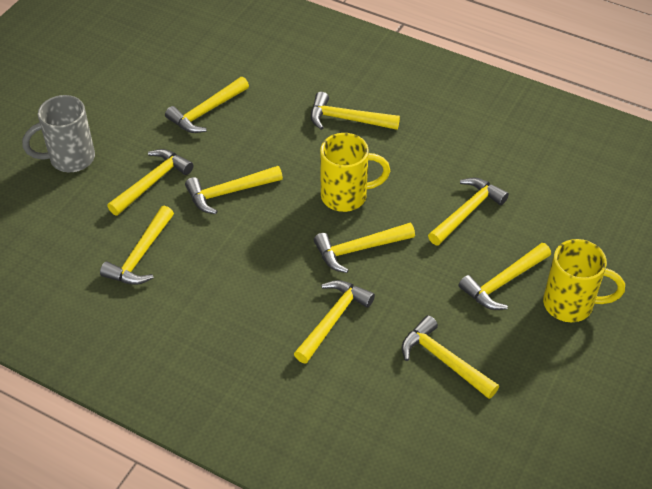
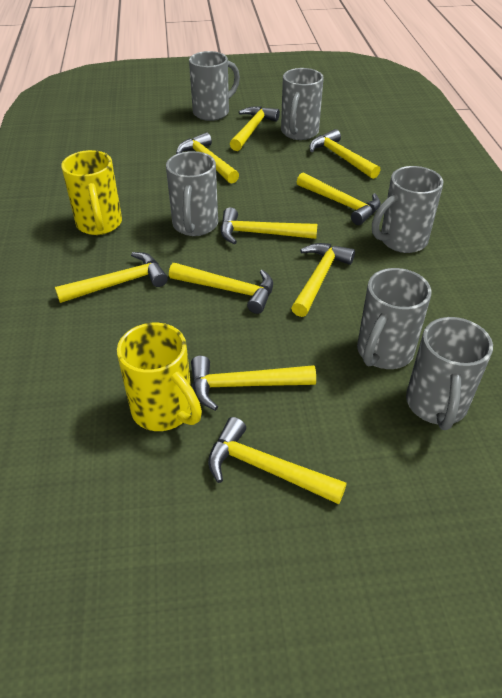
grey mug: [22,95,95,172] = 1 -> [166,151,218,236] [189,51,240,121] [281,68,324,140] [357,268,432,369] [372,166,443,253] [406,317,493,430] = 6

